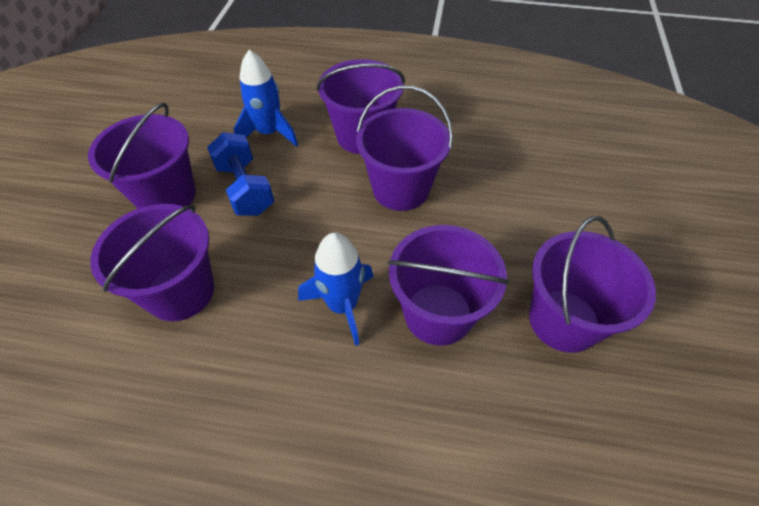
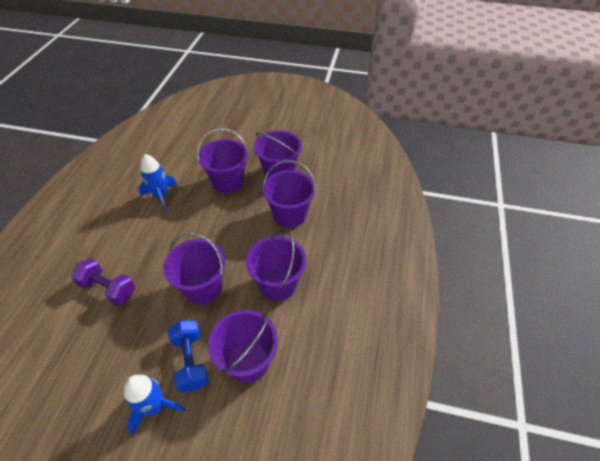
purple dumbbell: none = 0 -> [71,258,135,306] = 1

